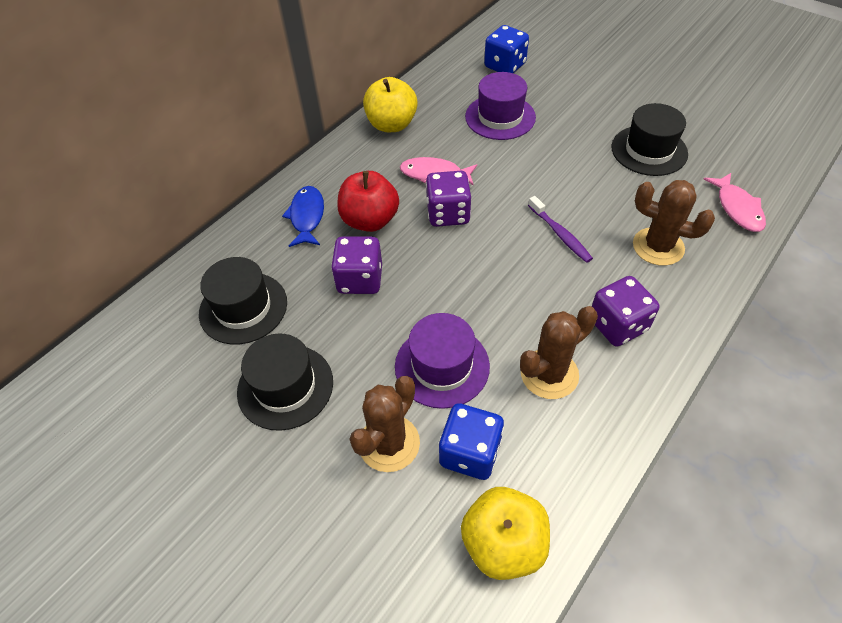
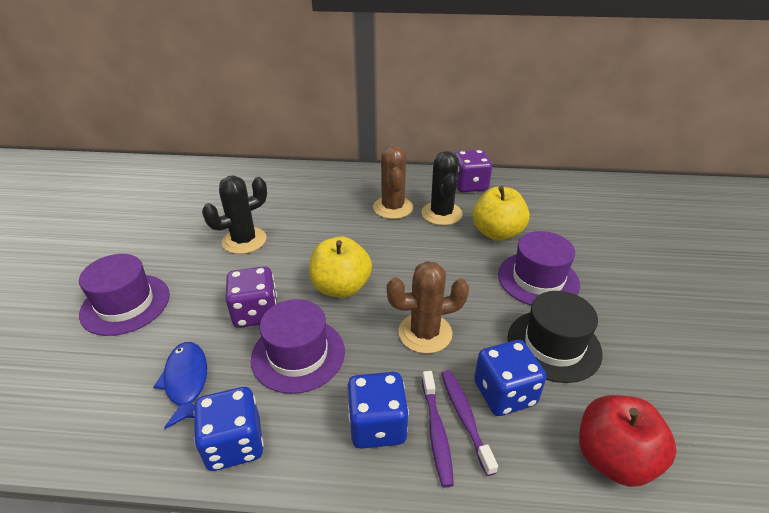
black cactus: none = 0 -> [202,176,267,254] [422,151,463,225] = 2
black hat: [199,257,287,345] [237,334,333,431] [611,103,688,176] = 3 -> [507,291,603,383] = 1
blue dice: [439,403,504,480] [484,25,529,73] = 2 -> [194,387,264,471] [348,372,409,449] [474,340,547,416] = 3
brown cactus: [349,376,420,472] [520,306,598,399] [633,180,715,266] = 3 -> [373,145,413,219] [387,261,469,354] = 2
pink fish: [400,157,477,186] [703,173,766,232] = 2 -> none = 0
purple dice: [331,236,382,294] [426,171,471,227] [592,276,659,347] = 3 -> [225,266,277,328] [455,150,492,192] = 2
purple hat: [395,313,490,409] [465,72,536,140] = 2 -> [79,254,170,336] [251,299,345,394] [498,231,580,305] = 3
purple toothbrush: [528,196,593,263] = 1 -> [422,371,454,488] [441,370,498,476] = 2

